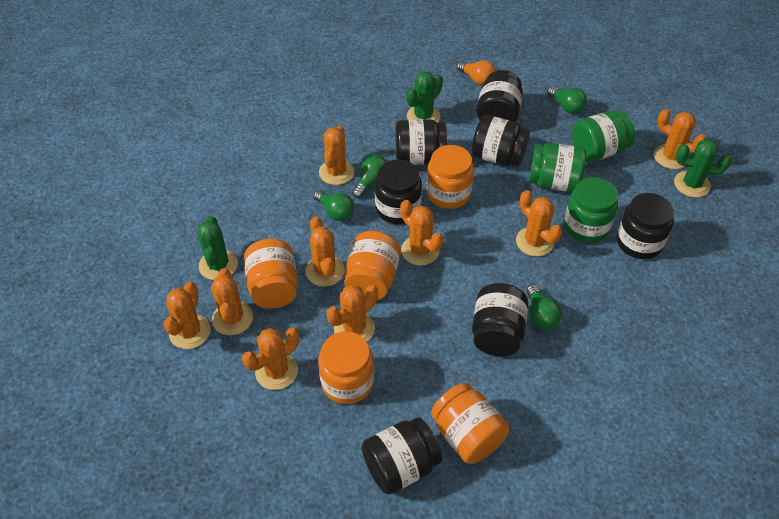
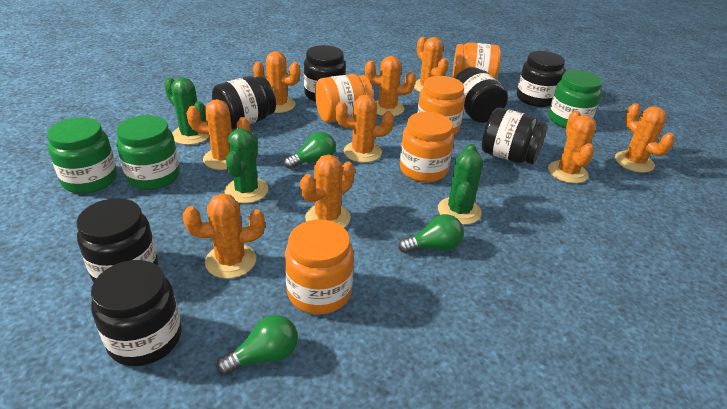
green light bulb: [314,190,354,221] [352,155,387,198] [527,285,562,329] [547,86,587,114] = 4 -> [217,315,298,375] [284,132,336,169] [398,214,464,253] = 3
orange light bulb: [457,60,496,85] = 1 -> none = 0

